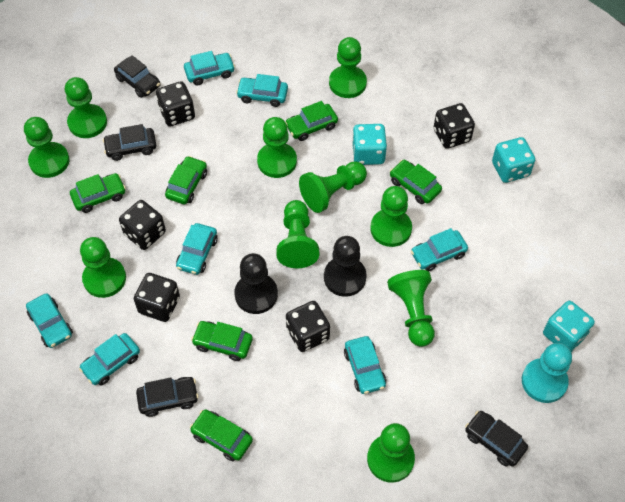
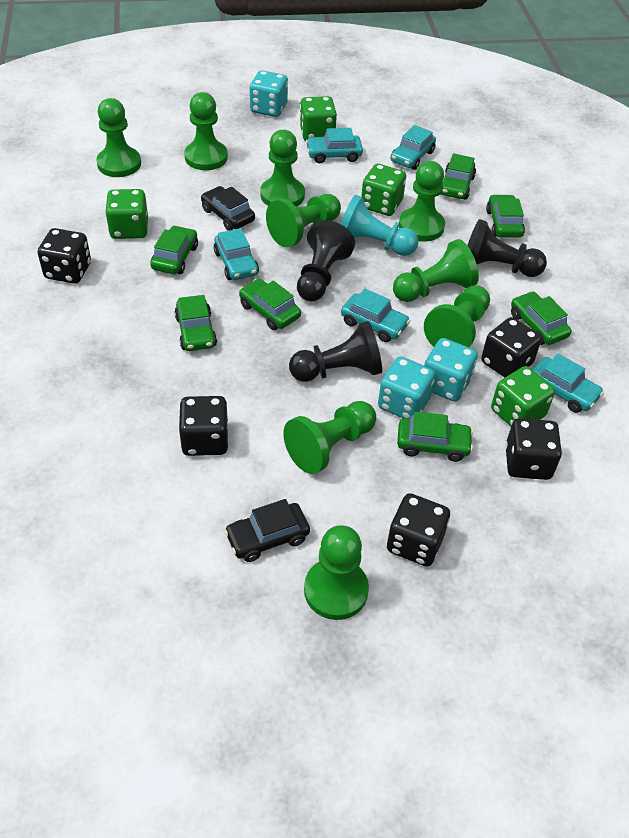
black car: [103,124,156,161] [114,55,161,98] [136,377,199,417] [465,411,528,467] = 4 -> [201,186,255,231] [224,499,310,562] = 2
black pawn: [234,253,278,314] [324,236,367,297] = 2 -> [289,321,382,382] [297,220,355,301] [467,219,547,277] = 3
green car: [70,173,126,213] [165,156,207,204] [190,409,253,461] [191,321,253,361] [286,101,338,141] [390,160,442,204] = 6 -> [151,225,198,274] [174,295,217,351] [239,279,301,330] [397,411,473,462] [441,153,476,200] [486,194,525,238] [511,291,571,345] = 7
green dice: none = 0 -> [105,189,148,239] [299,96,337,141] [361,164,406,216] [491,366,555,426] = 4
green pawn: [24,117,70,178] [65,77,107,138] [80,237,126,298] [257,117,297,178] [276,200,319,268] [299,161,367,213] [329,37,367,98] [367,423,415,483] [370,186,412,247] [387,270,435,347] = 10 -> [96,98,141,177] [184,92,228,170] [260,130,305,206] [266,194,341,247] [283,401,376,474] [304,525,369,620] [393,239,479,302] [399,161,445,241] [424,285,490,347] = 9
turquoise car: [26,293,73,348] [79,333,140,385] [176,223,218,275] [184,51,235,85] [236,74,288,107] [344,336,386,394] [411,228,468,271] = 7 -> [214,228,259,280] [306,128,363,163] [341,289,410,342] [390,125,436,170] [532,353,604,413] = 5

